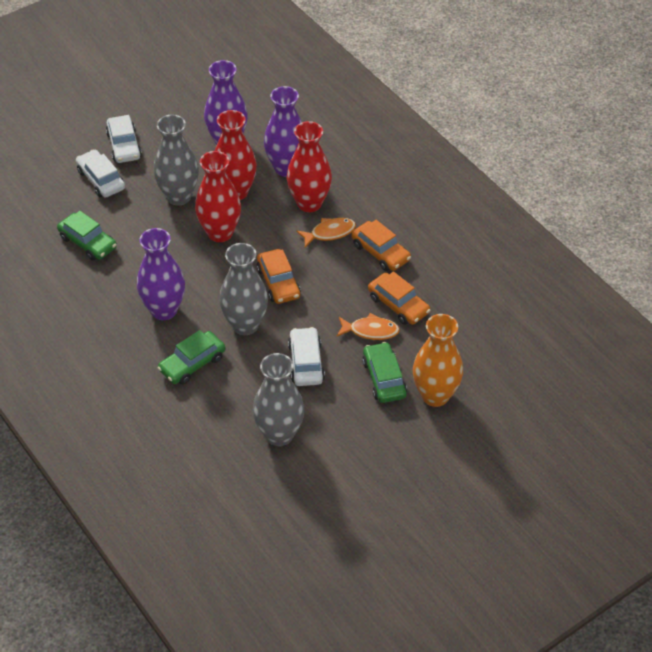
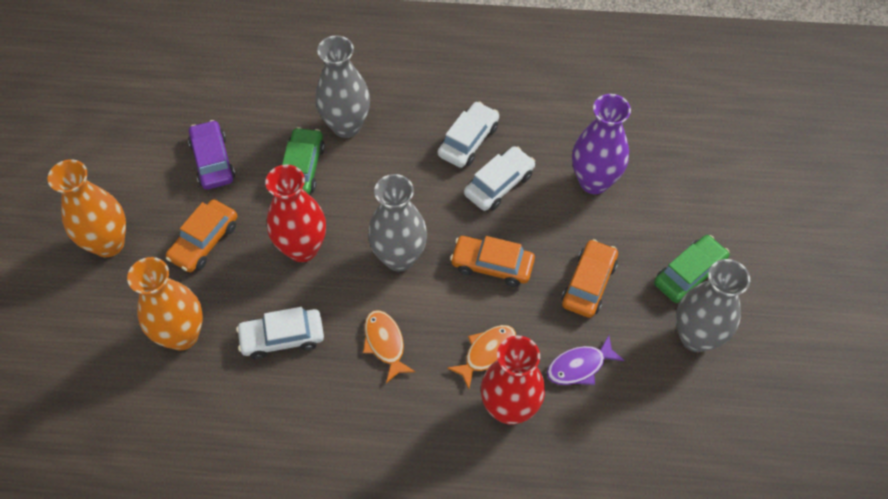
green car: [57,211,117,260] [158,330,226,385] [362,342,407,403] = 3 -> [282,127,325,194] [654,235,729,303] = 2
orange vase: [413,314,463,407] = 1 -> [48,159,126,257] [127,257,203,350] = 2
purple car: none = 0 -> [188,120,235,190] = 1
purple fish: none = 0 -> [547,335,625,385] = 1
purple vase: [137,228,185,320] [204,60,248,145] [264,86,302,177] = 3 -> [572,94,631,194] = 1
red vase: [195,151,241,242] [215,110,257,200] [287,121,332,212] = 3 -> [265,165,326,262] [481,336,545,424] = 2

